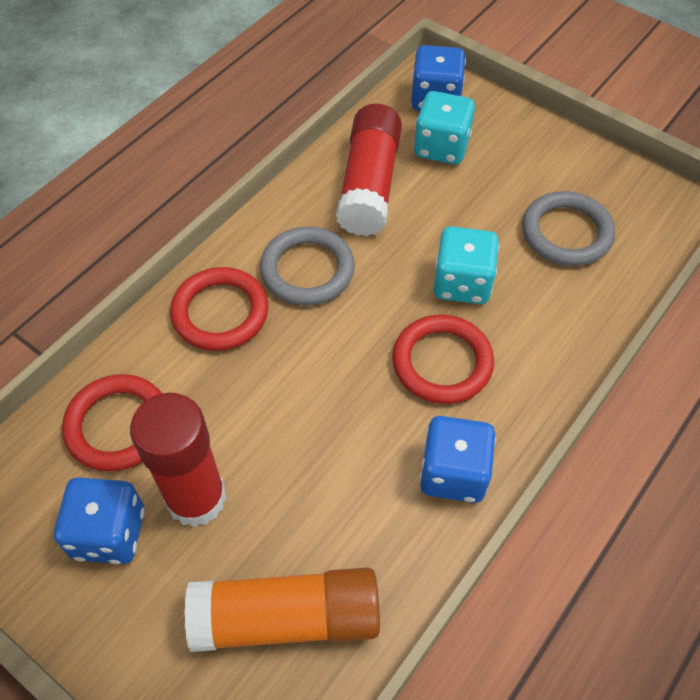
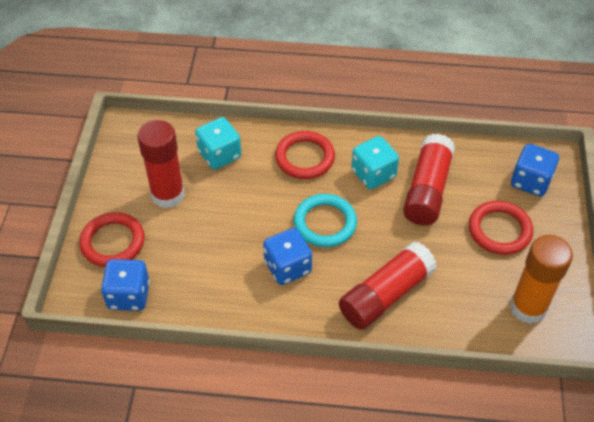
grey ring: [260,227,355,306] [522,191,615,266] = 2 -> none = 0
red glue stick: [130,393,227,527] [336,104,402,236] = 2 -> [137,120,185,208] [339,241,437,330] [403,134,455,225] = 3
turquoise ring: none = 0 -> [294,194,357,247] = 1

